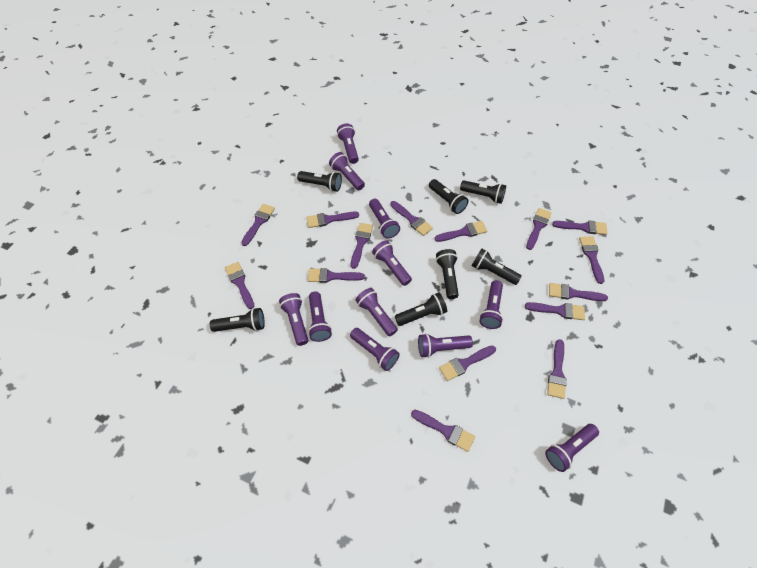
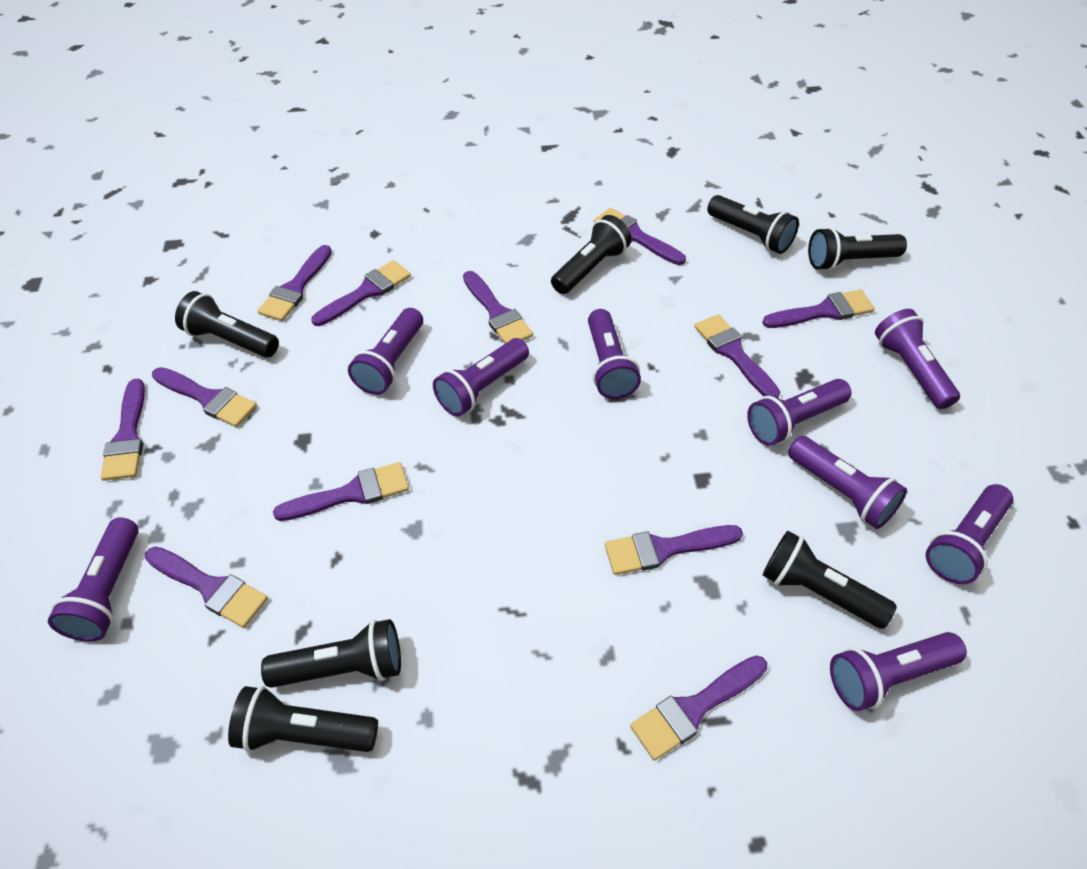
purple brush: [225,262,254,309] [241,204,275,246] [306,212,359,228] [308,268,365,283] [351,223,373,269] [390,201,433,236] [411,410,475,452] [435,221,487,242] [439,345,496,381] [525,302,585,320] [526,208,552,250] [547,339,567,399] [549,283,608,301] [552,220,607,235] [579,236,604,284] = 15 -> [100,378,145,481] [145,547,268,628] [152,367,257,427] [257,245,332,321] [273,462,409,521] [311,260,411,326] [463,271,533,343] [594,208,686,265] [605,525,743,575] [630,655,767,761] [694,314,780,398] [762,289,875,328] = 12
purple flashlight: [279,293,308,346] [308,291,332,342] [329,152,365,190] [337,123,359,164] [350,328,400,371] [355,288,398,336] [369,199,400,239] [372,240,412,286] [418,333,473,358] [479,280,503,329] [545,424,599,472] = 11 -> [48,517,139,641] [348,308,423,395] [433,338,529,417] [588,309,641,399] [747,379,851,446] [788,436,907,529] [830,632,967,711] [875,309,960,409] [926,484,1013,584] = 9

